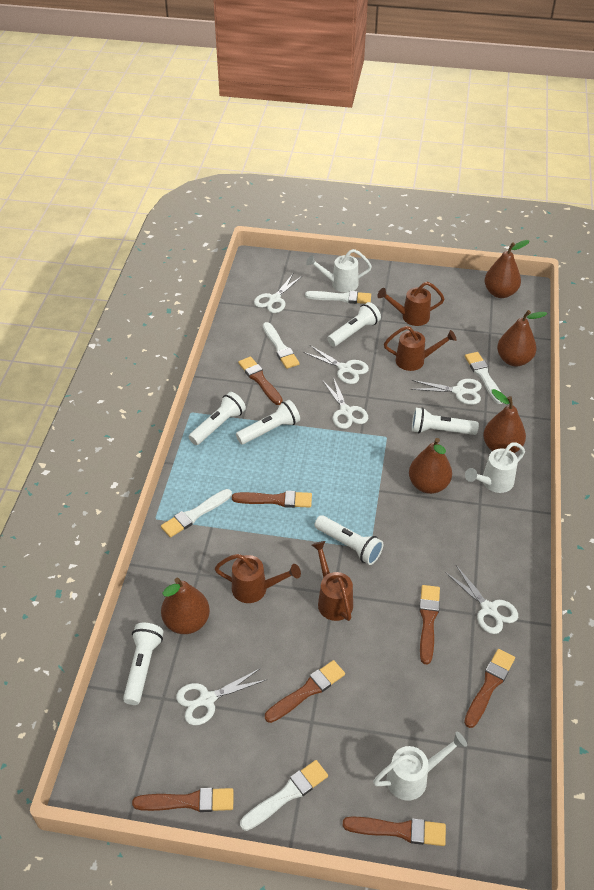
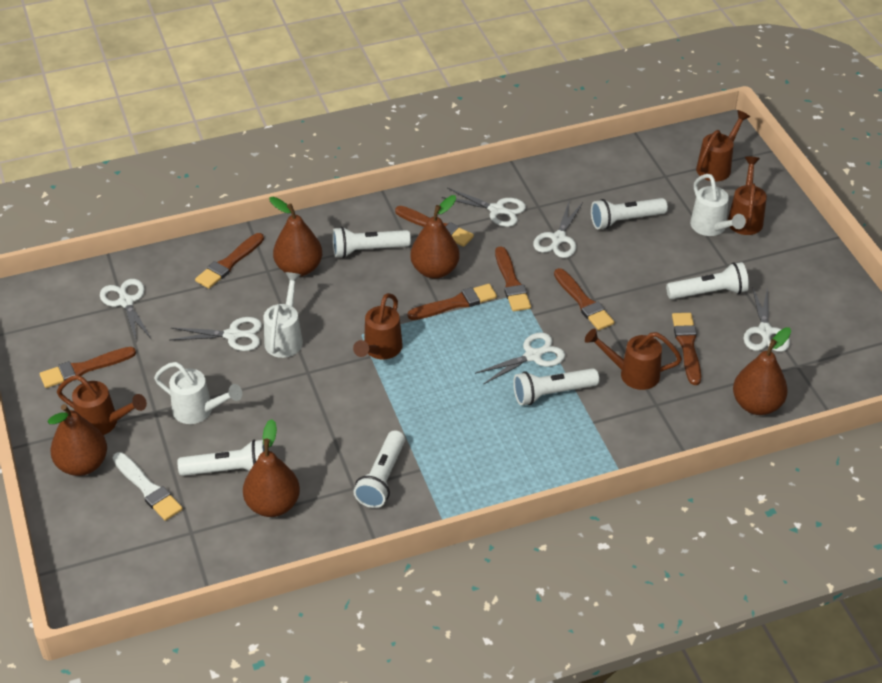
brown watering can: [214,554,301,603] [312,541,353,621] [377,282,444,326] [384,326,457,371] = 4 -> [57,375,147,435] [353,293,403,359] [585,329,682,390] [696,110,750,182] [728,156,767,235] = 5
white brush: [161,489,232,537] [240,760,328,831] [263,322,299,369] [305,291,371,304] [465,352,502,404] = 5 -> [113,452,183,521] = 1

